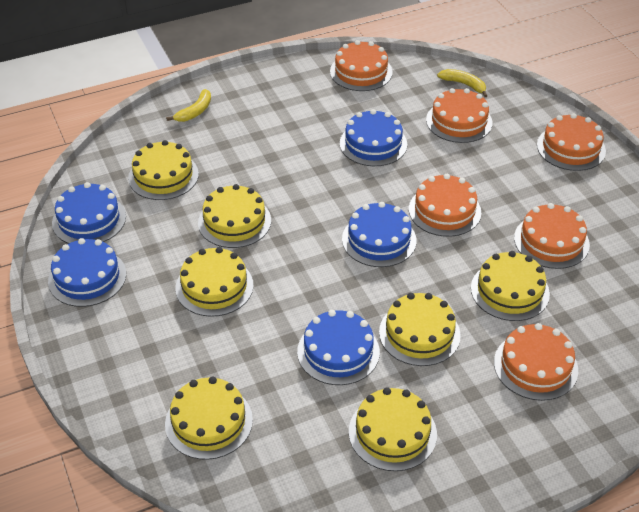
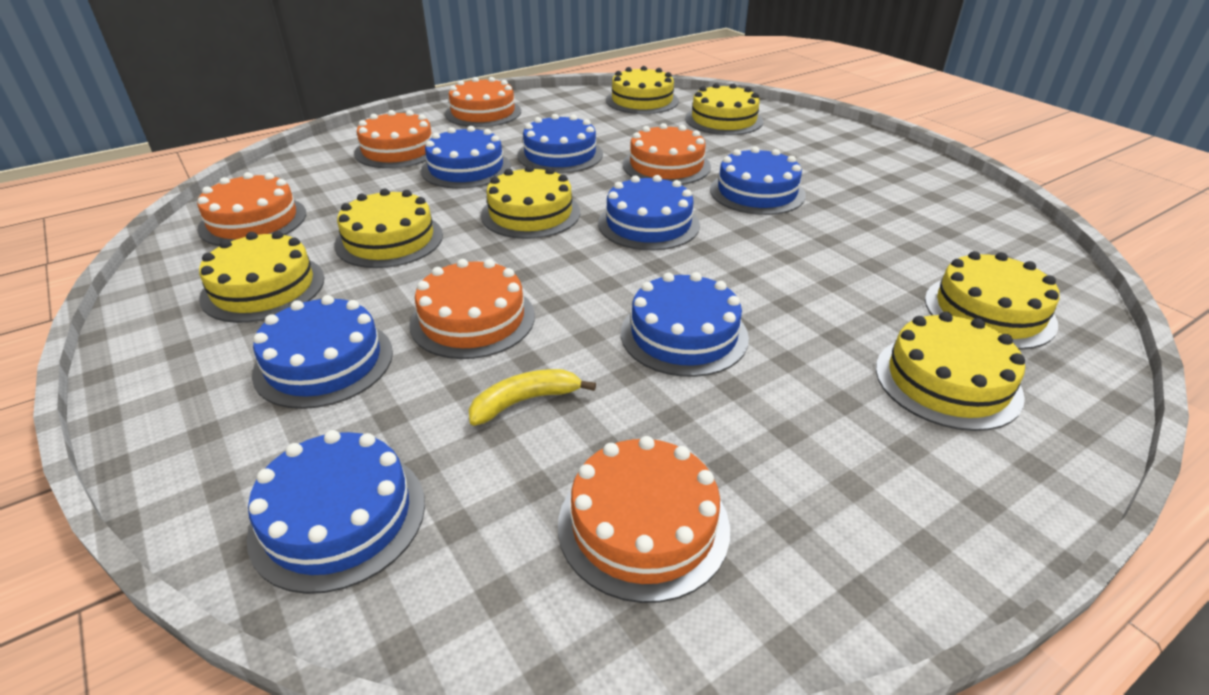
blue cake: [48,238,126,307] [52,182,126,244] [297,310,380,385] [340,109,407,166] [342,202,417,267] = 5 -> [247,430,425,594] [252,295,393,409] [421,126,511,189] [517,114,603,173] [598,175,700,250] [621,272,749,377] [710,147,806,215] = 7
yellow banana: [166,89,211,122] [437,69,488,97] = 2 -> [469,369,596,426] = 1

